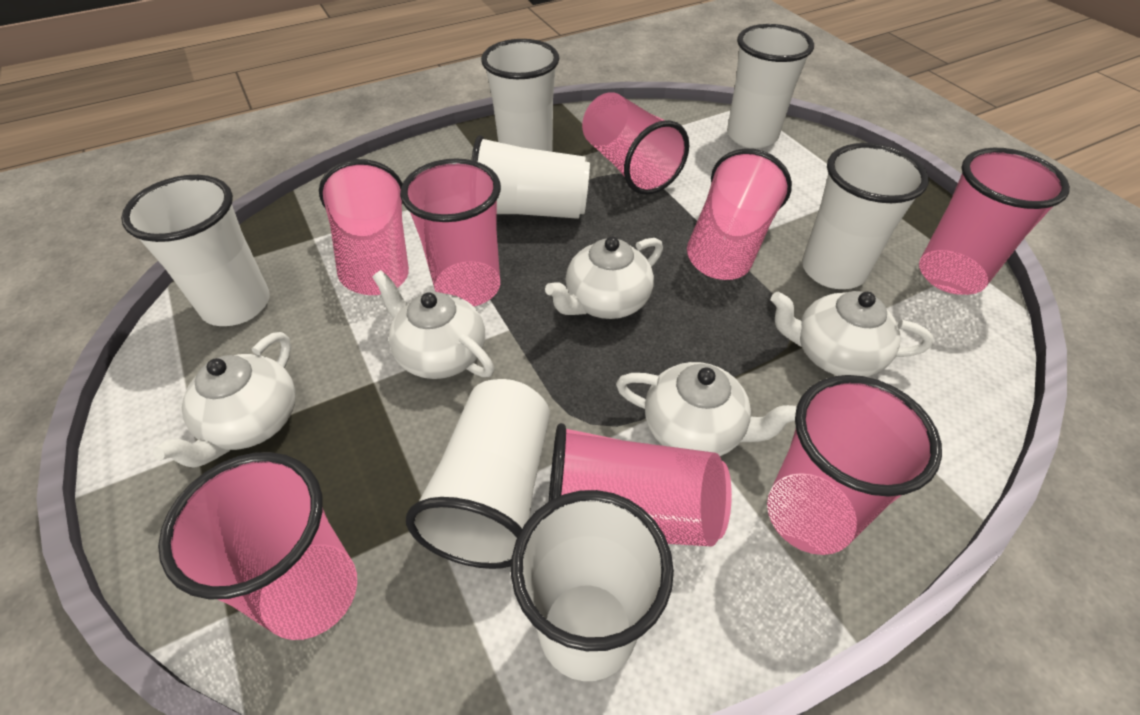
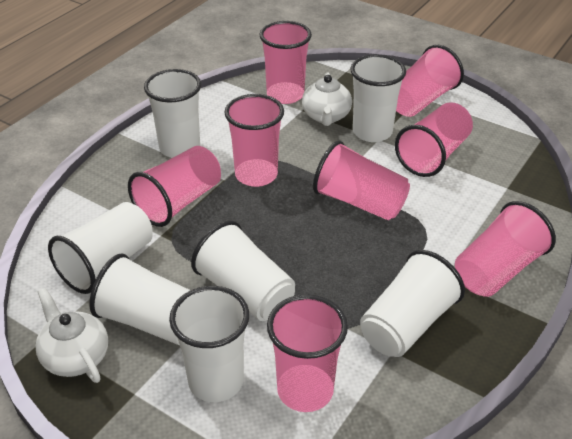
white teapot: [153,332,296,468] [372,270,494,379] [545,237,663,319] [616,362,797,456] [771,291,934,377] = 5 -> [35,288,108,383] [302,72,352,126] = 2

